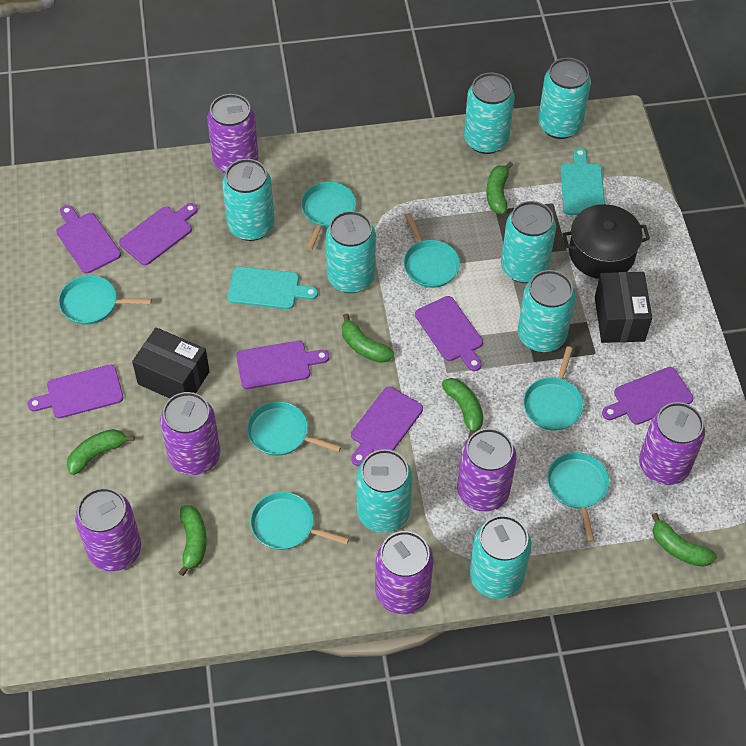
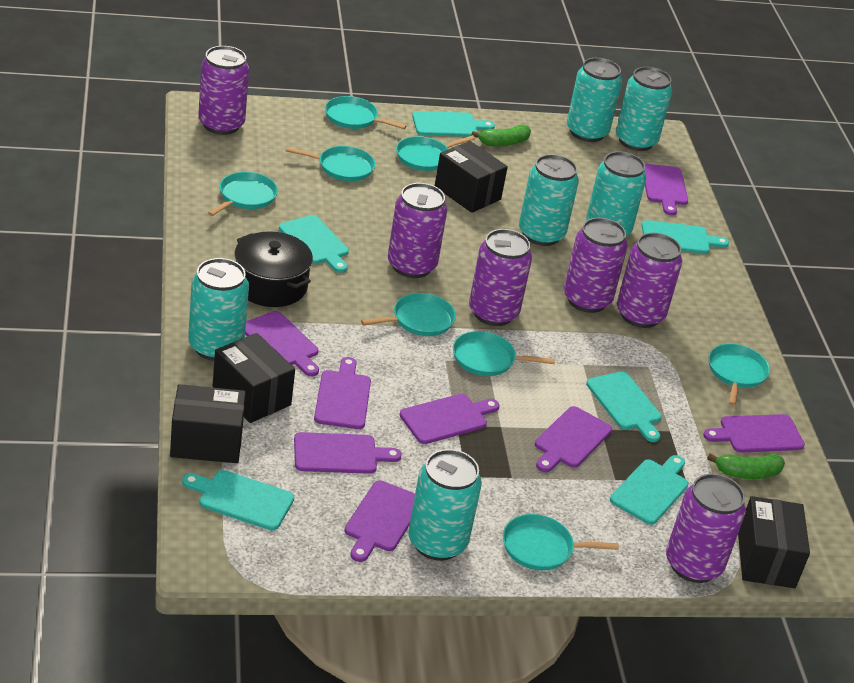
black box: [132,327,210,398] [595,272,652,343] = 2 -> [170,384,246,463] [213,333,295,423] [435,141,508,213] [738,496,810,588] = 4
green banana: [67,429,135,475] [178,506,207,576] [342,313,394,363] [442,378,483,438] [486,162,513,214] [651,513,717,567] = 6 -> [471,125,531,146] [707,454,785,479] = 2
purple cutting board: [28,365,124,418] [56,205,121,273] [119,203,198,265] [236,341,329,389] [351,387,423,466] [415,296,483,371] [602,367,694,425] = 7 -> [245,311,319,376] [294,432,402,474] [314,357,371,429] [345,480,415,562] [400,394,500,444] [535,406,612,472] [645,164,688,215] [703,414,805,453] = 8
turquoise can: [222,159,274,241] [326,211,376,293] [357,449,413,533] [464,73,515,154] [469,515,531,599] [501,201,556,283] [518,270,575,353] [538,58,591,139] = 8 -> [188,258,249,361] [408,449,482,561] [519,154,579,246] [567,58,622,142] [586,151,646,236] [616,67,672,151] = 6
turquoise cutting board: [227,266,318,309] [561,148,605,215] = 2 -> [182,470,294,530] [279,215,349,273] [412,111,495,137] [586,371,662,442] [610,455,689,525] [642,220,729,254] = 6
turquoise pan: [58,275,152,325] [247,401,341,456] [250,492,349,550] [301,182,356,250] [403,213,460,288] [523,346,584,431] [547,452,609,542] = 7 -> [208,172,278,216] [286,146,375,181] [325,96,406,129] [361,293,456,336] [396,135,476,171] [453,331,555,376] [503,514,619,571] [708,344,770,406] = 8

